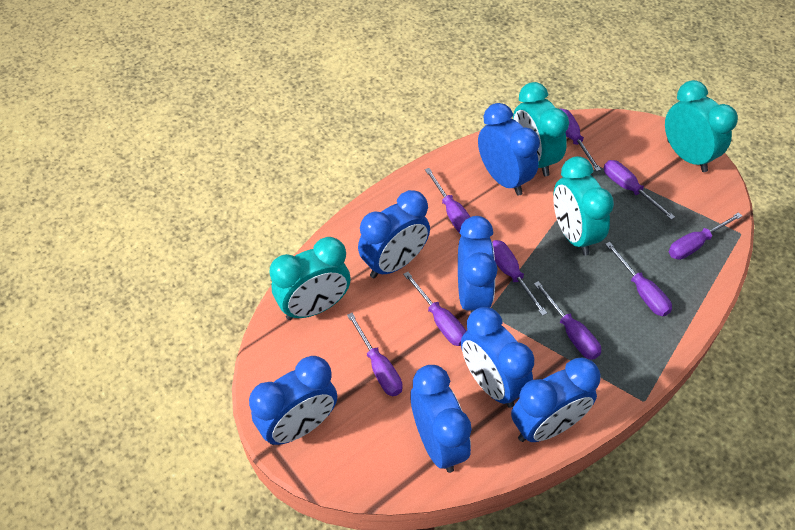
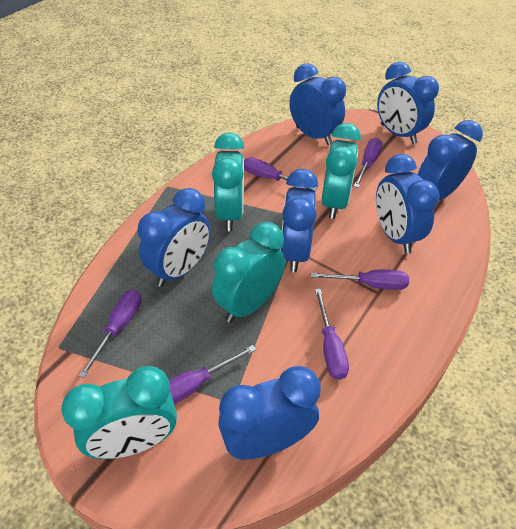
purple screwdriver: [347,313,403,396] [403,272,466,346] [425,168,470,233] [492,240,547,316] [534,281,601,360] [560,108,601,171] [604,160,675,220] [605,242,672,316] [669,212,742,260] = 9 -> [78,290,141,378] [169,345,256,404] [244,157,317,191] [311,270,409,290] [315,289,349,380] [354,138,382,188] = 6

